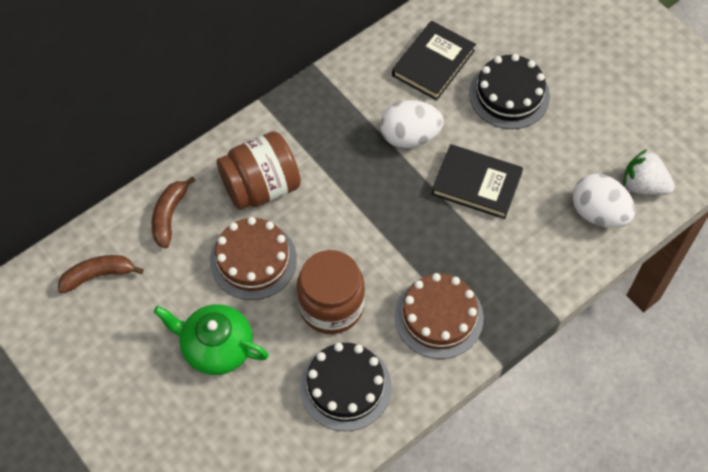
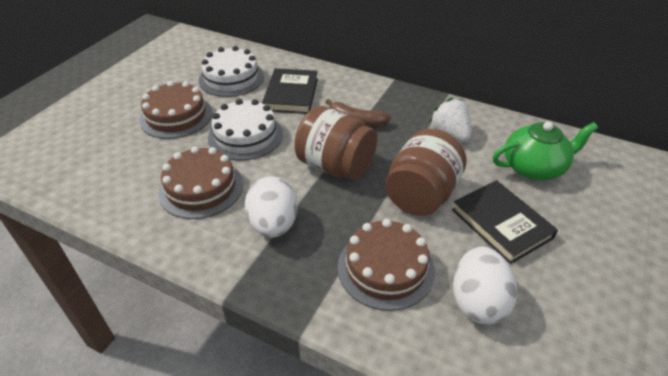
black cake: [300,343,392,431] [469,54,550,129] = 2 -> none = 0
brown banana: [58,255,144,293] [152,176,196,248] = 2 -> [325,99,391,127] = 1
brown cake: [210,217,297,300] [394,273,484,359] = 2 -> [139,81,212,139] [158,146,243,219] [338,219,435,311] = 3
white cake: none = 0 -> [199,46,264,97] [208,99,283,160] = 2

